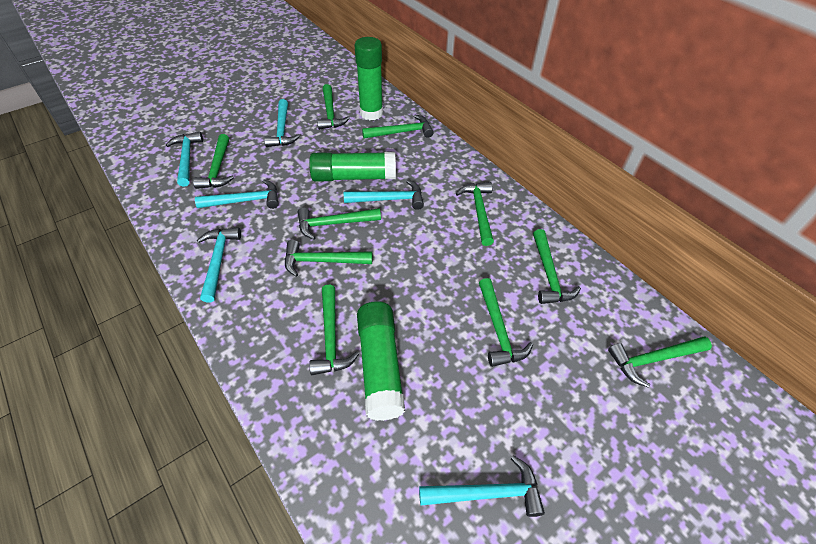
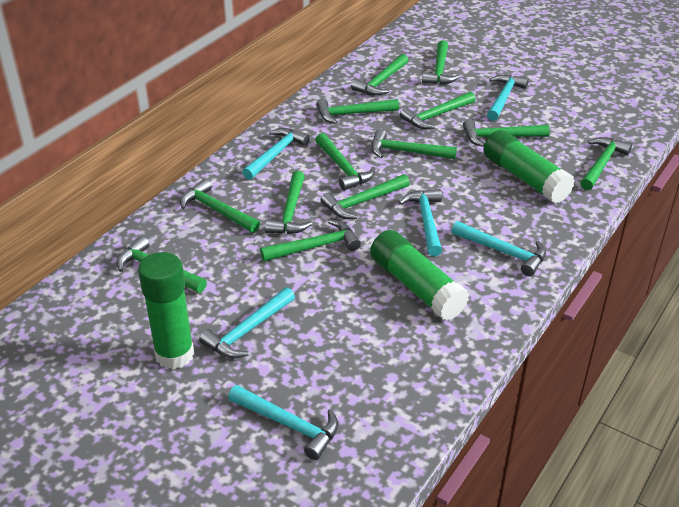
green hammer: [193,134,234,189] [285,240,372,277] [298,208,381,240] [309,285,359,375] [317,84,350,130] [362,114,434,138] [456,182,494,246] [479,278,533,367] [533,229,581,304] [608,336,712,388] = 10 -> [117,236,207,293] [180,179,260,233] [260,220,361,262] [265,171,312,234] [315,133,375,191] [316,99,399,124] [321,174,410,219] [351,54,409,96] [371,129,457,159] [400,92,476,129] [422,40,460,85] [463,119,550,147] [580,137,632,190] = 13

